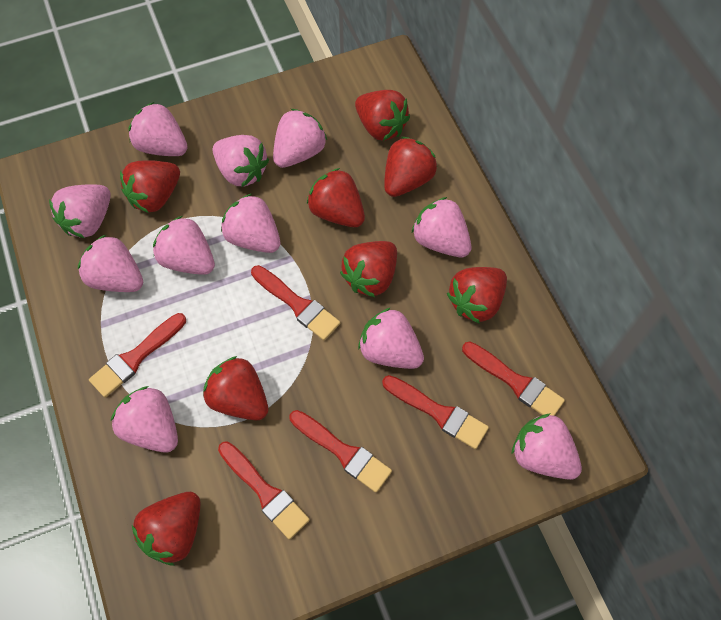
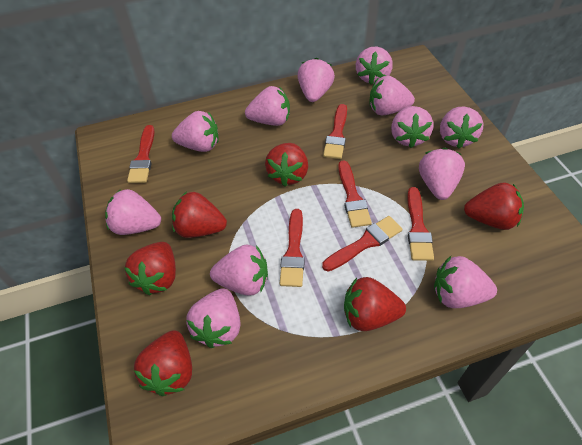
pink strawberry: [49,184,111,238] [78,235,143,292] [111,386,178,453] [128,102,188,156] [153,216,215,275] [213,135,269,187] [221,194,280,253] [273,109,327,168] [358,308,424,369] [412,197,471,257] [512,413,582,480] = 11 -> [105,189,161,235] [172,111,219,152] [186,289,240,348] [210,245,268,296] [245,86,290,126] [297,58,335,102] [356,47,393,85] [370,75,415,115] [391,106,433,148] [419,148,465,200] [434,256,497,308] [440,107,484,149] = 12
red strawberry: [120,160,180,213] [132,492,201,566] [203,356,268,420] [307,168,365,227] [340,241,397,297] [355,90,410,141] [384,137,437,197] [447,267,507,324] = 8 -> [124,242,176,295] [134,330,192,396] [172,192,227,238] [265,143,308,187] [344,277,406,331] [464,182,524,230] = 6

